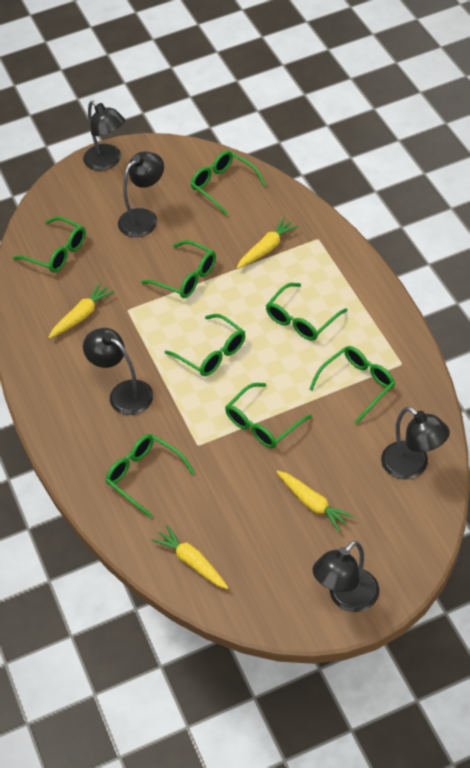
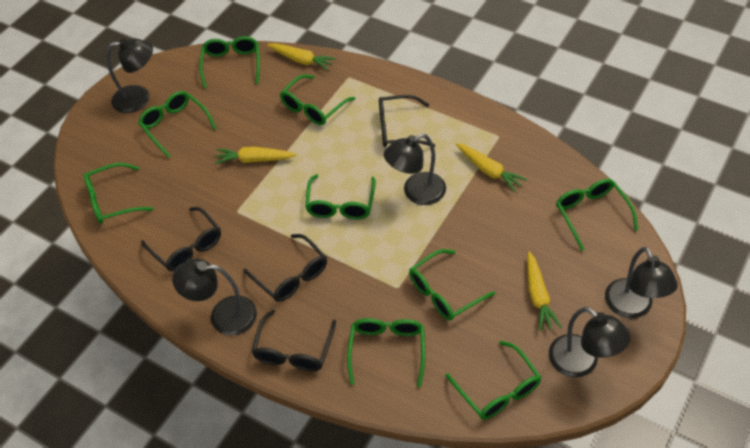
black glasses: none = 0 -> [141,207,221,271] [243,234,327,302] [252,310,336,371] [379,95,435,147] = 4
green glasses: [13,217,86,273] [106,434,195,518] [141,240,216,298] [165,314,245,376] [191,151,266,215] [225,383,312,448] [266,283,348,341] [309,346,395,424] = 8 -> [83,163,153,224] [138,91,217,158] [199,36,260,88] [280,74,355,125] [305,174,376,220] [347,318,425,387] [409,249,496,321] [445,341,541,420] [556,179,638,251] = 9

